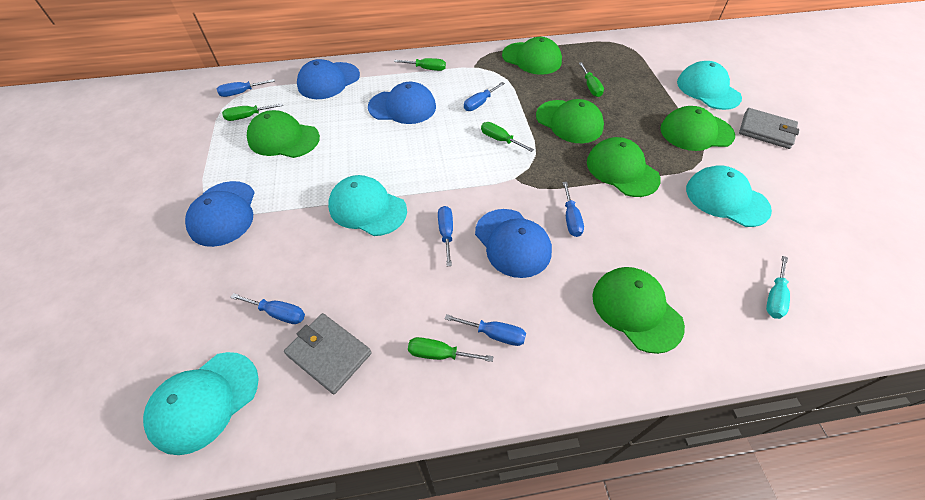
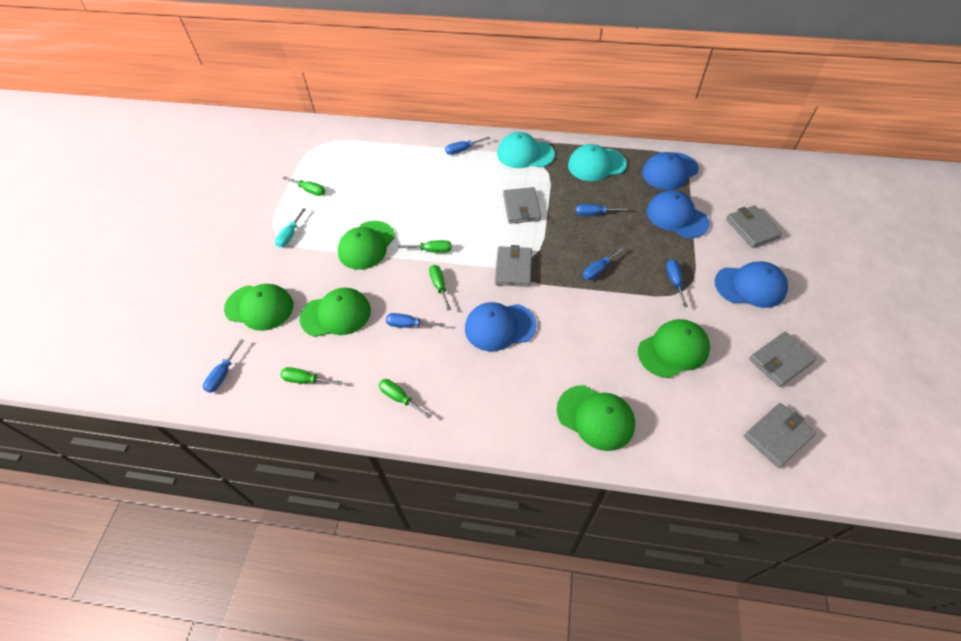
green cap: [247,110,320,158] [502,37,562,75] [536,99,604,143] [587,137,661,197] [592,267,685,354] [660,106,735,151] = 6 -> [224,284,293,331] [300,288,371,337] [338,221,395,270] [557,385,635,451] [638,319,710,378] = 5
grey wallet: [284,313,372,394] [739,108,799,149] = 2 -> [495,245,532,287] [503,187,541,224] [726,205,782,248] [744,403,816,468] [749,332,817,387] = 5
turquoise cap: [143,352,259,455] [328,175,407,236] [677,61,742,110] [686,165,772,227] = 4 -> [497,132,555,168] [568,144,627,181] = 2

